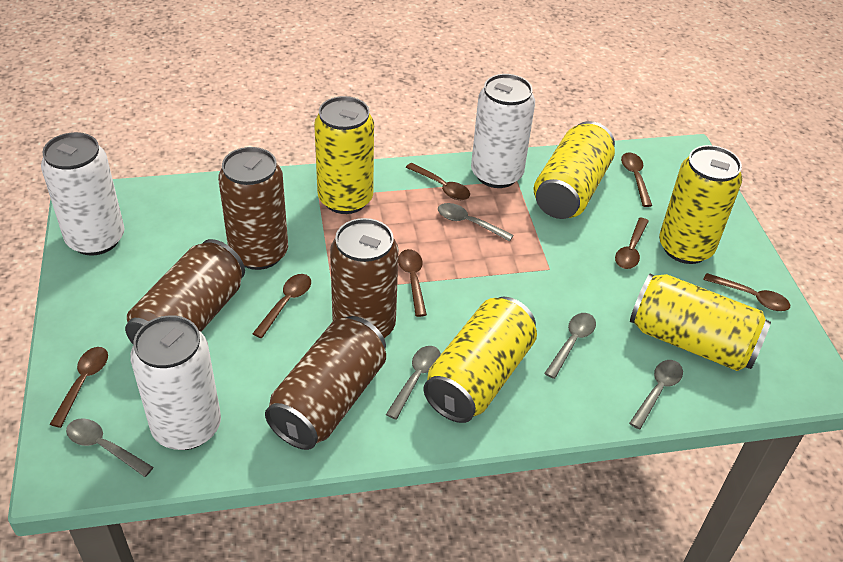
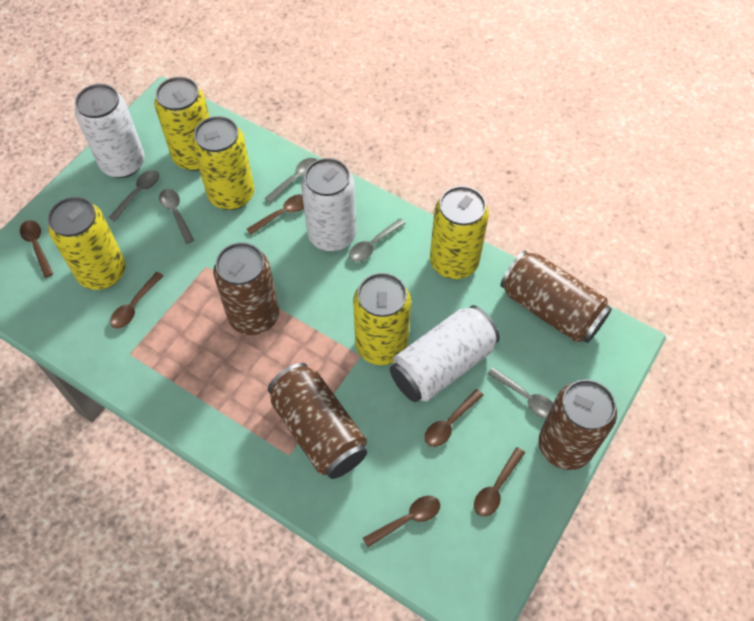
brown spoon: [50,347,108,428] [252,274,311,338] [398,249,427,317] [406,163,470,200] [615,218,649,269] [621,152,652,207] [703,273,790,311] = 7 -> [20,220,53,278] [110,272,163,329] [247,194,304,235] [363,496,440,547] [425,389,484,447] [474,447,525,517] = 6

